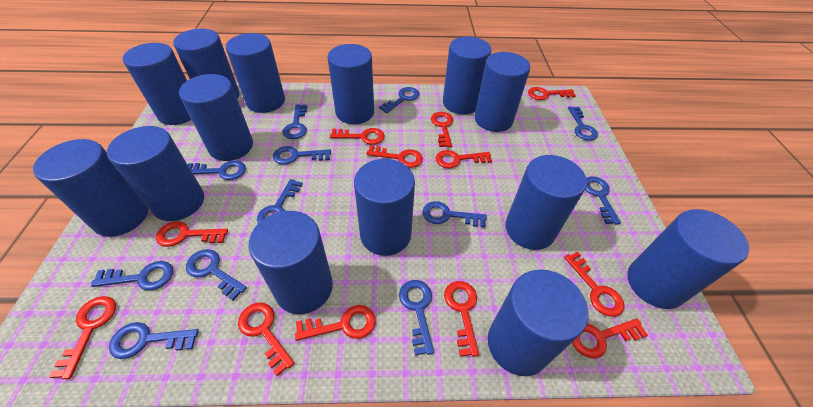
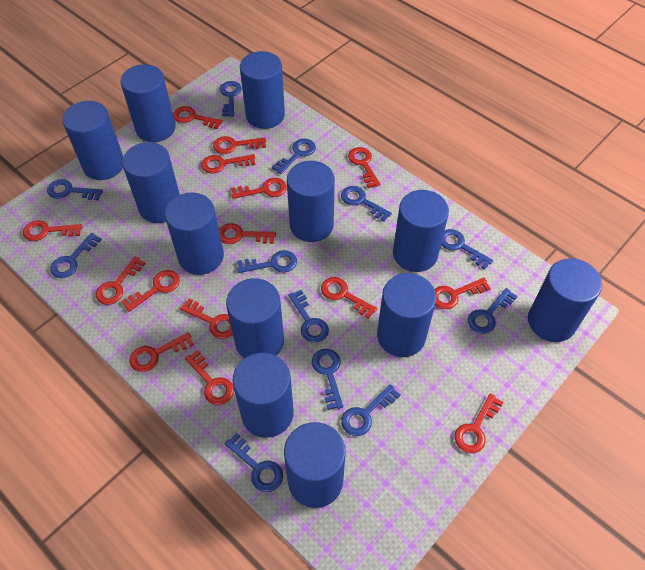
blue cylinder: [33,139,148,237] [107,126,204,221] [123,43,191,125] [173,29,240,99] [179,74,253,161] [226,33,285,113] [249,211,333,314] [327,44,374,124] [354,159,415,256] [443,37,492,114] [474,52,530,132] [488,269,588,376] [505,155,587,250] [627,209,749,309] = 14 -> [62,101,123,180] [120,64,176,142] [122,142,180,223] [165,192,224,275] [226,278,284,358] [232,353,294,438] [240,51,285,129] [284,422,346,508] [287,161,335,242] [377,273,436,357] [393,190,449,272] [528,258,602,342] = 12
red key: [49,296,116,379] [156,221,228,247] [238,303,294,376] [295,305,376,341] [330,128,385,145] [366,145,423,168] [431,112,453,147] [436,150,492,168] [444,281,479,357] [528,87,576,100] [564,252,624,317] [572,318,648,359] = 12 -> [23,220,82,241] [96,256,146,305] [121,270,180,312] [129,332,194,372] [173,106,223,129] [180,298,233,339] [185,350,234,405] [201,154,255,174] [213,136,266,154] [219,223,276,244] [231,178,287,199] [321,277,377,319] [348,147,380,188] [435,278,491,309] [454,394,503,453] = 15

